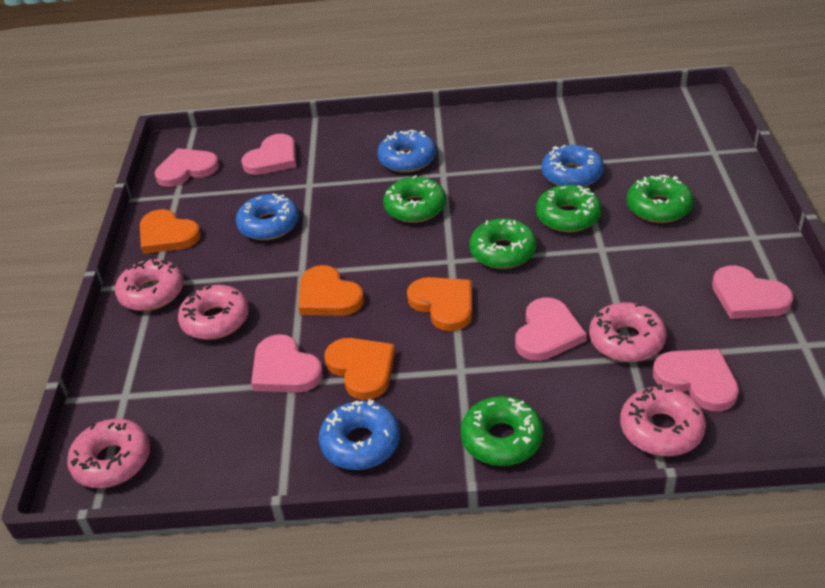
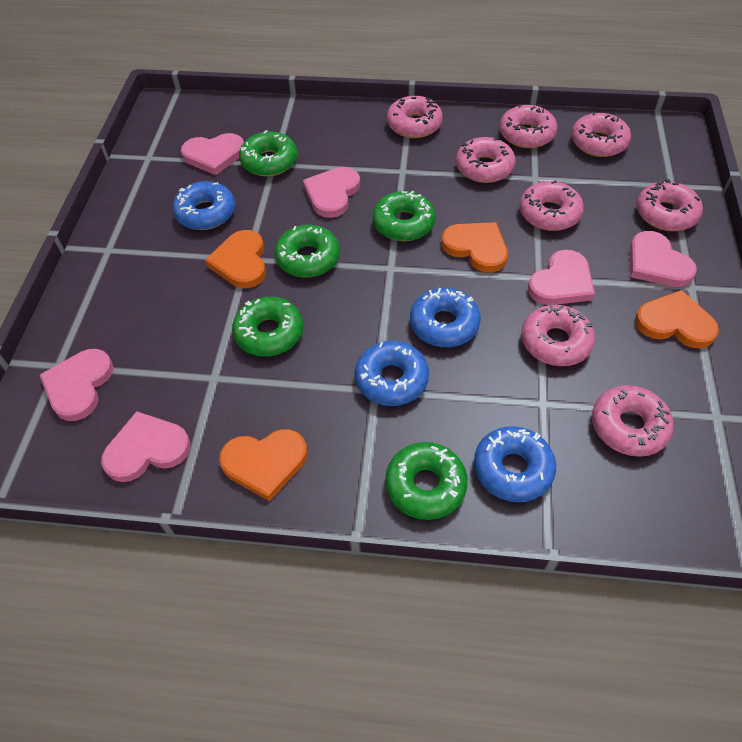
pink donut: [67,419,150,488] [115,259,184,311] [178,285,249,340] [589,302,667,362] [620,384,706,456] = 5 -> [387,96,443,138] [456,137,516,183] [499,104,557,148] [519,180,584,231] [521,304,595,366] [571,112,631,157] [592,385,674,457] [636,179,703,231] = 8

